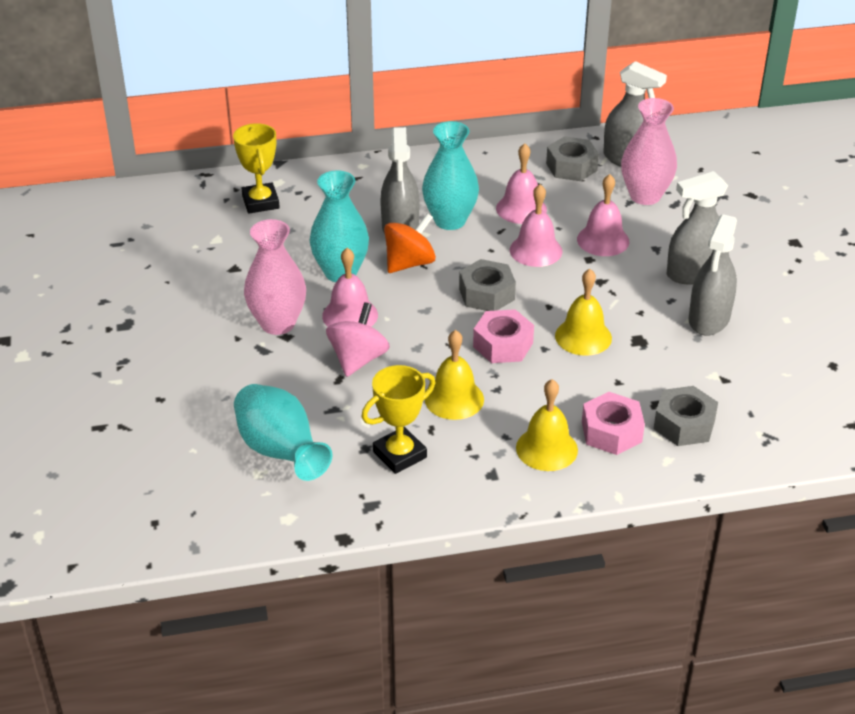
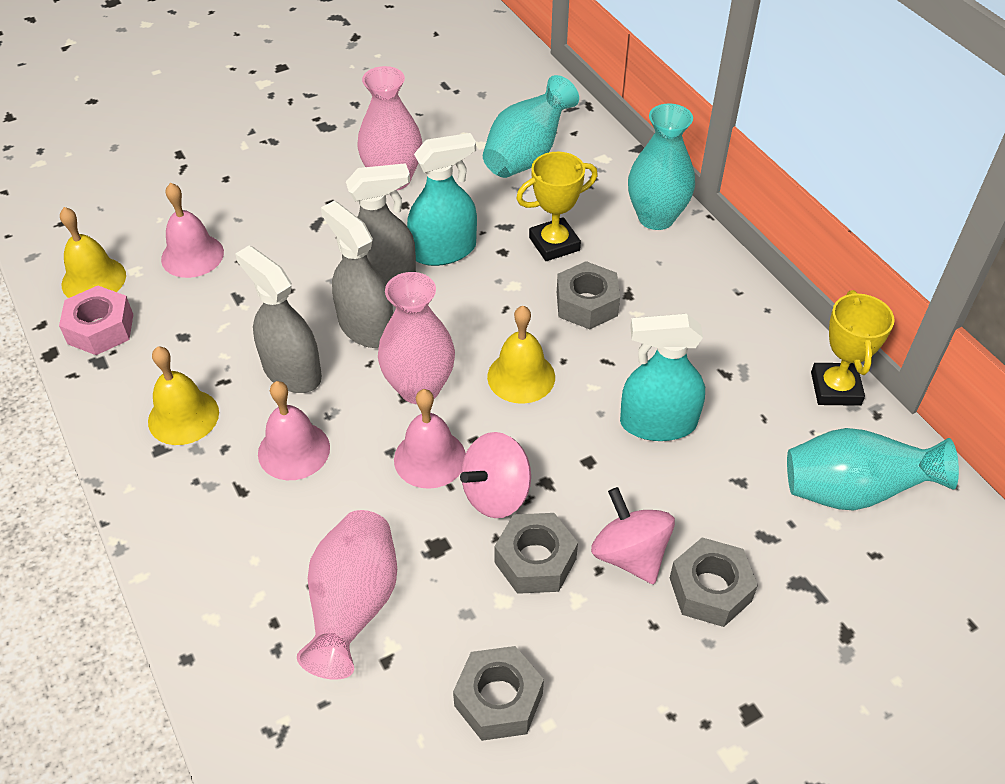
grey nut: [459,259,516,311] [546,136,599,181] [654,386,718,446] = 3 -> [453,646,544,741] [494,513,578,594] [557,261,620,330] [670,537,758,627] = 4
grey spray bottle: [380,127,419,234] [603,61,667,167] [667,171,728,285] [689,214,737,336] = 4 -> [235,245,322,393] [321,201,393,348] [342,163,416,285] = 3
orange spinning top: [384,213,436,273] = 1 -> none = 0
pink bell: [322,248,378,327] [496,144,547,224] [510,184,563,267] [577,174,629,256] = 4 -> [161,183,224,278] [258,381,330,480] [394,389,466,489] = 3
pink nut: [473,309,534,363] [582,392,645,455] = 2 -> [59,286,133,355] = 1
pink spinning top: [326,302,390,377] = 1 -> [460,432,531,518] [591,487,675,584] = 2
pink vase: [244,219,306,335] [621,98,677,205] = 2 -> [297,510,397,680] [357,66,422,190] [378,272,455,404] = 3
turquoise spray bottle: none = 0 -> [407,133,477,266] [620,314,705,441] = 2

